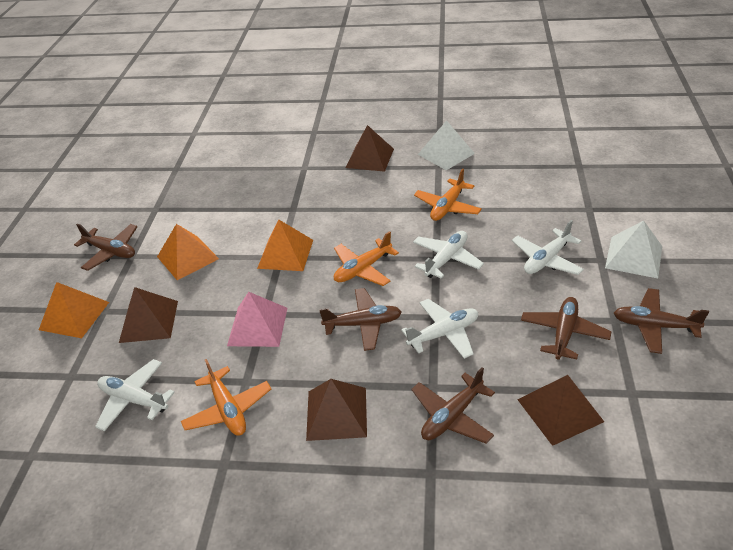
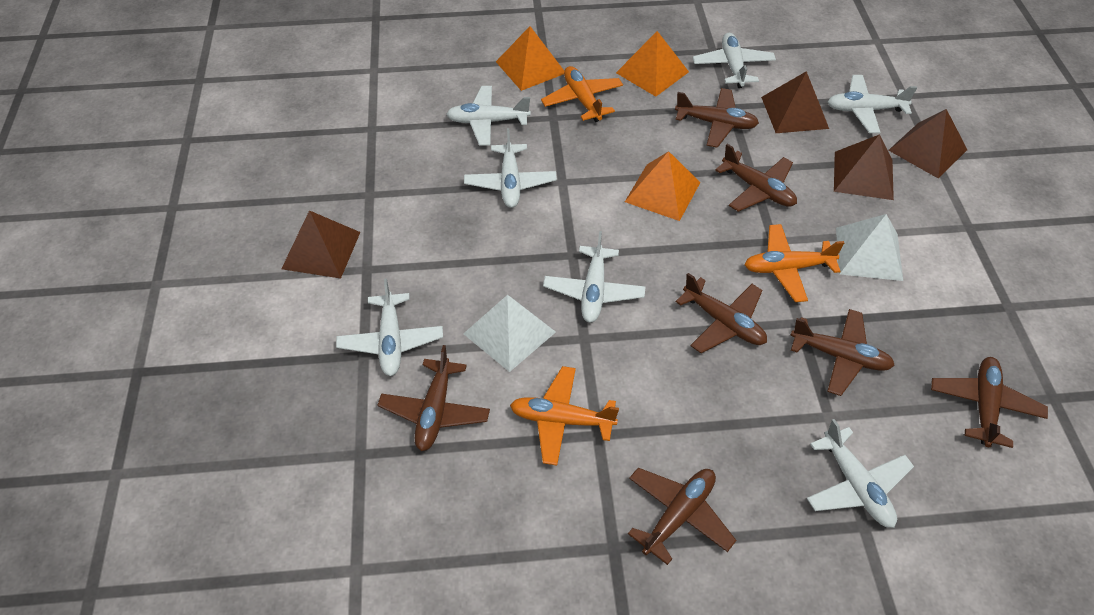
brown plane: [74,224,137,271] [319,288,402,351] [411,367,495,444] [521,297,612,360] [614,288,709,354] = 5 -> [378,345,490,451] [628,468,736,565] [675,88,759,148] [676,273,767,353] [715,144,797,212] [791,309,895,396] [931,357,1048,448] = 7
pink pyramid: [227,292,287,347] = 1 -> none = 0
white plane: [95,359,175,432] [401,299,478,359] [413,231,484,279] [512,220,584,275] = 4 -> [336,278,443,376] [446,86,531,146] [464,128,557,208] [543,231,646,323] [693,33,776,88] [807,419,914,528] [828,75,917,133] = 7

